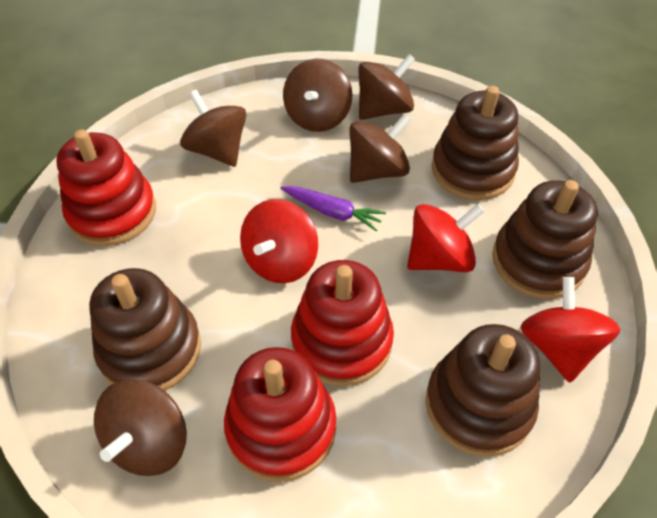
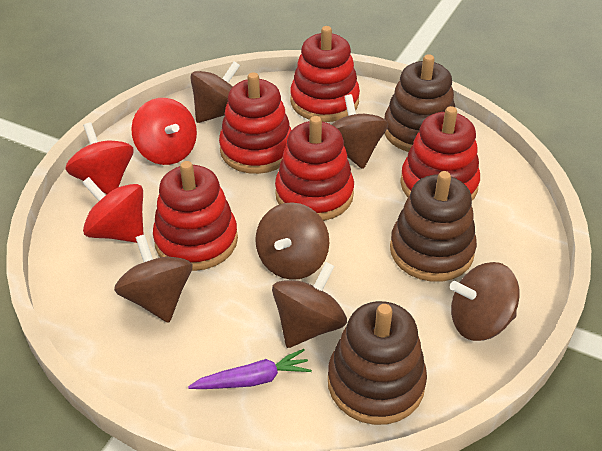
brown spinning top: [94,379,187,476] [180,90,246,167] [283,58,353,132] [349,113,411,183] [358,54,415,120] = 5 -> [114,235,192,323] [190,61,240,123] [255,202,329,280] [272,262,347,348] [331,94,388,169] [450,262,520,341] = 6
brown stacking toy: [89,268,201,391] [426,324,540,457] [432,86,519,200] [492,180,598,299] = 4 -> [328,301,427,425] [384,54,456,152] [390,171,477,282] = 3
red stacking toy: [56,129,156,246] [224,347,336,482] [291,260,394,386] = 3 -> [153,161,238,271] [219,72,291,174] [275,116,354,221] [290,26,360,122] [400,106,480,200] = 5

